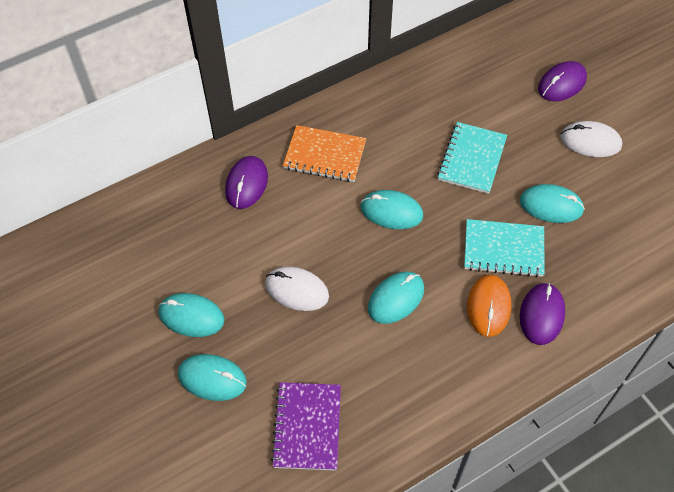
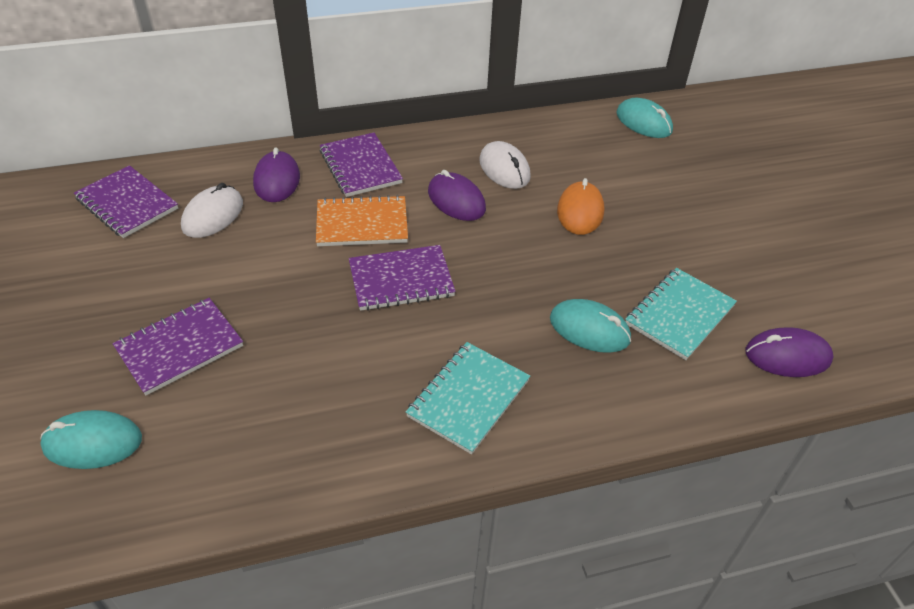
purple notebook: [271,382,341,470] = 1 -> [74,165,178,238] [113,298,243,395] [320,133,403,197] [349,245,456,311] = 4
turquoise mouse: [158,293,225,337] [178,354,247,401] [361,190,423,229] [368,272,424,324] [520,184,585,223] = 5 -> [40,410,142,469] [550,299,631,353] [616,98,673,138] = 3

